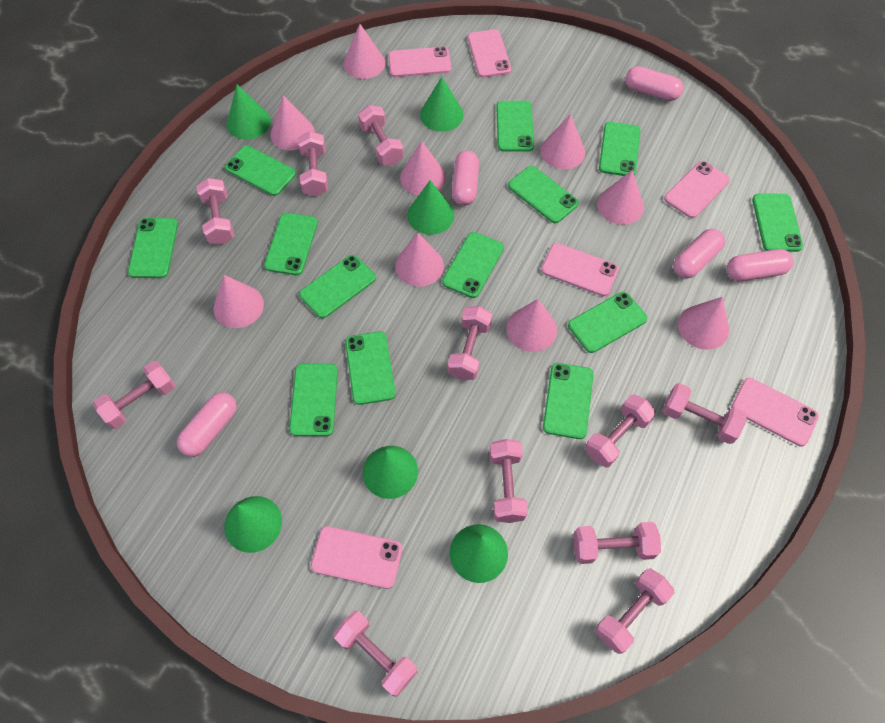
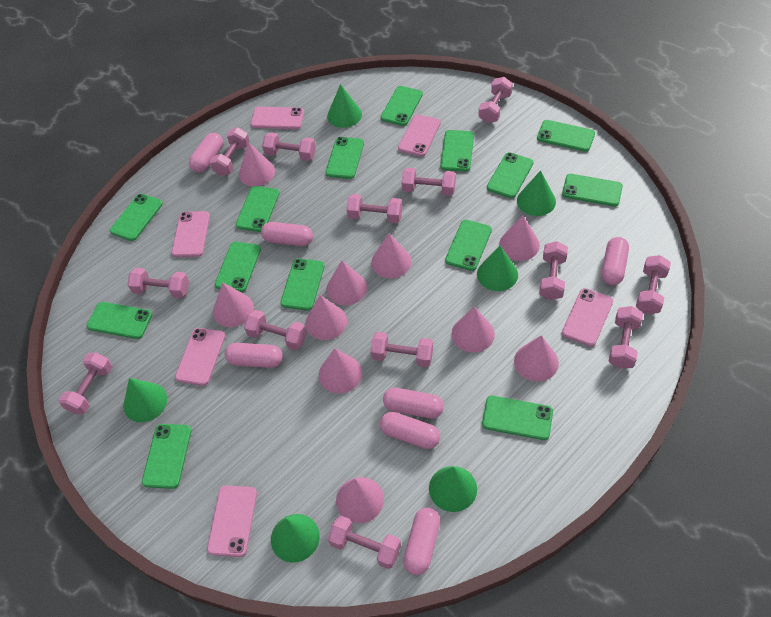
green phone: [128,218,178,278] [225,145,296,196] [264,213,318,275] [289,364,338,436] [299,255,376,319] [345,331,396,405] [442,232,504,298] [496,101,534,152] [508,166,579,223] [543,363,594,439] [568,292,647,353] [599,122,641,176] [752,194,803,252] = 13 -> [86,302,152,339] [110,194,163,241] [142,424,191,489] [215,242,261,292] [236,186,280,232] [280,258,325,311] [326,137,364,179] [381,86,423,126] [440,130,474,172] [445,220,492,271] [482,396,553,440] [487,152,533,198] [537,120,595,152] [562,174,623,207] = 14
pink capsule: [177,392,237,457] [452,150,479,205] [625,66,683,101] [673,229,725,278] [727,249,793,281] = 5 -> [189,133,223,172] [225,343,283,368] [261,222,313,246] [380,412,440,449] [383,388,444,419] [403,508,440,575] [602,237,629,285] = 7
pink cone: [214,275,264,328] [270,95,315,150] [344,24,385,79] [395,233,444,287] [400,141,446,196] [506,299,557,352] [540,114,585,169] [597,170,644,225] [678,297,729,350] = 9 -> [213,282,254,327] [239,142,275,186] [305,295,347,340] [319,348,362,394] [326,260,367,305] [336,477,384,523] [371,233,411,278] [452,307,495,353] [499,215,540,261] [514,336,559,382] = 10
pink dumbbell: [93,361,175,429] [197,178,234,245] [298,131,328,196] [334,611,417,697] [358,105,404,165] [448,306,492,380] [489,439,528,523] [573,522,661,564] [585,394,656,467] [595,568,674,654] [663,383,747,444] = 11 -> [59,353,112,414] [128,268,189,298] [210,127,250,176] [244,310,307,350] [262,132,316,161] [328,516,401,569] [346,194,402,223] [370,332,433,367] [402,168,456,196] [478,77,513,123] [539,241,568,300] [609,306,643,369] [636,255,671,314] = 13

